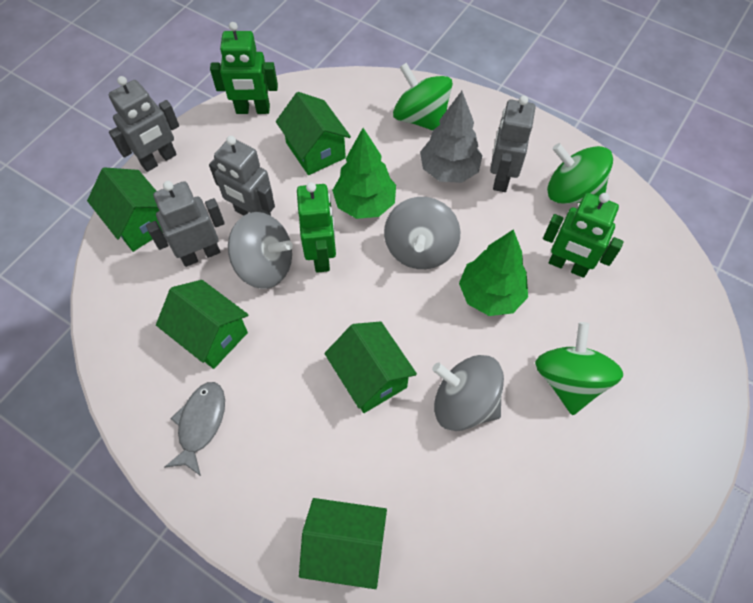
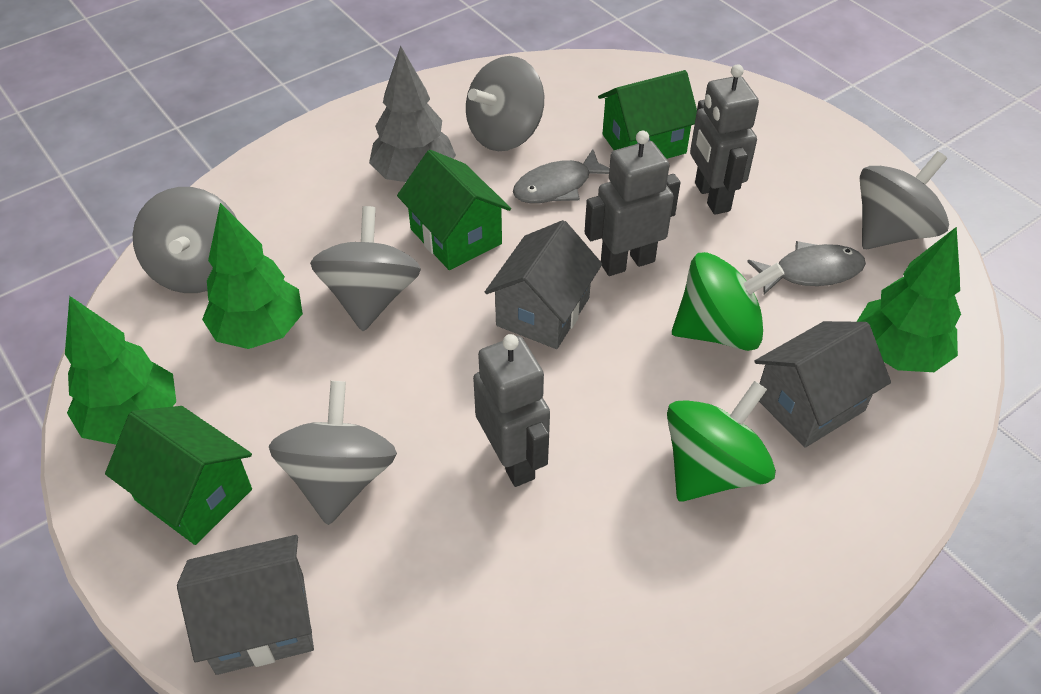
green house: [87,167,162,252] [156,280,248,369] [276,92,351,175] [299,498,387,589] [324,321,417,413] = 5 -> [105,406,252,545] [397,150,511,270] [598,70,697,159] = 3
green robot: [210,22,278,114] [297,182,336,273] [543,193,624,278] = 3 -> none = 0
green spinning top: [393,63,453,131] [535,322,623,415] [547,143,613,204] = 3 -> [667,381,776,502] [672,252,784,351] = 2
green tree: [332,128,396,219] [459,229,528,316] = 2 -> [65,296,176,445] [202,203,303,349] [857,227,961,372] = 3
grey fish: [165,382,225,476] = 1 -> [513,149,609,203] [747,241,866,294] = 2
grey house: none = 0 -> [177,535,314,675] [485,220,602,349] [755,321,891,448] = 3
grey robot: [109,76,179,172] [146,181,225,267] [209,136,275,216] [490,96,536,192] = 4 -> [473,334,550,487] [585,131,681,276] [690,64,759,215] = 3
grey spinning top: [228,212,293,289] [384,197,460,269] [432,355,504,431] = 3 -> [133,187,237,293] [269,381,397,525] [310,206,421,331] [466,56,544,151] [860,151,949,249] = 5

